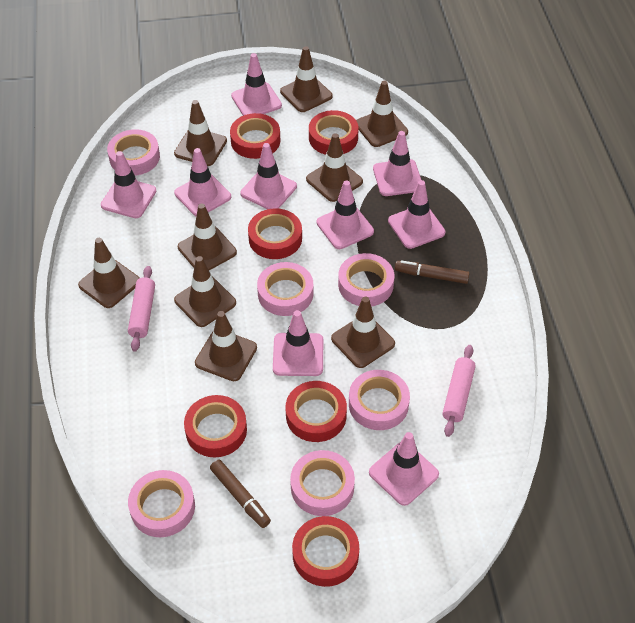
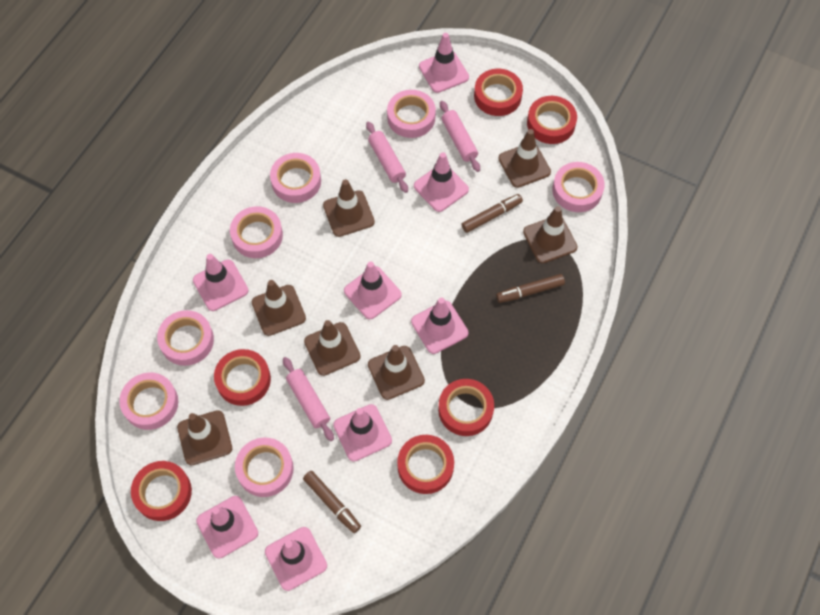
brown marker: [210,459,271,528] [395,260,470,284] = 2 -> [303,471,361,533] [461,194,523,233] [496,274,565,303] = 3
brown traffic cone: [78,238,140,308] [174,100,227,166] [174,256,236,327] [178,204,237,270] [195,311,257,381] [280,46,333,112] [306,133,363,202] [331,297,395,368] [356,81,408,147] = 9 -> [177,410,232,465] [252,280,306,336] [304,320,361,376] [323,179,375,237] [368,345,425,400] [498,129,551,188] [523,206,578,263] = 7
pink rolling pin: [128,266,155,352] [442,345,476,437] = 2 -> [283,357,334,441] [366,122,408,193] [440,101,480,172] = 3
pink tape: [107,129,160,176] [128,470,195,537] [257,262,314,316] [290,450,355,516] [338,253,394,306] [349,370,410,430] = 6 -> [119,373,178,430] [157,310,214,366] [230,206,283,258] [235,438,294,497] [270,153,321,203] [387,90,436,138] [552,162,605,212] = 7
pink traffic cone: [101,151,156,218] [174,148,231,216] [231,53,282,116] [240,143,297,209] [273,310,323,376] [317,180,374,249] [369,432,439,506] [373,131,421,196] [388,180,445,249] = 9 -> [193,254,249,311] [196,496,258,559] [265,527,327,591] [333,404,392,462] [344,262,402,319] [411,297,468,354] [414,152,469,212] [419,33,469,93] = 8

